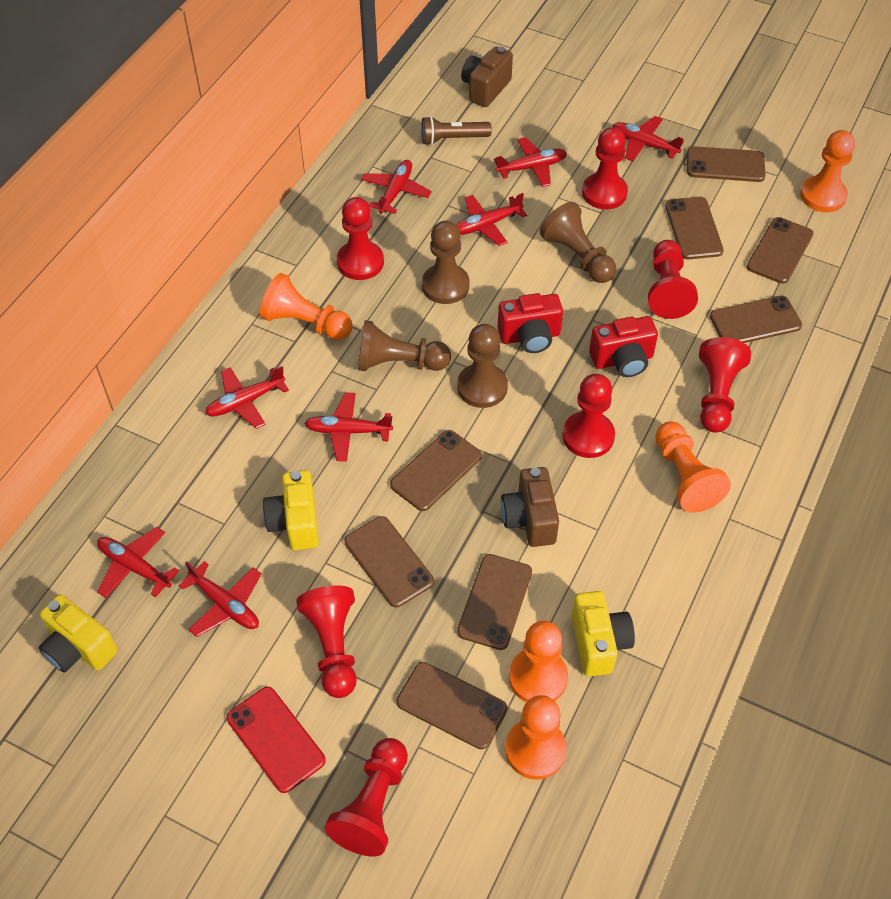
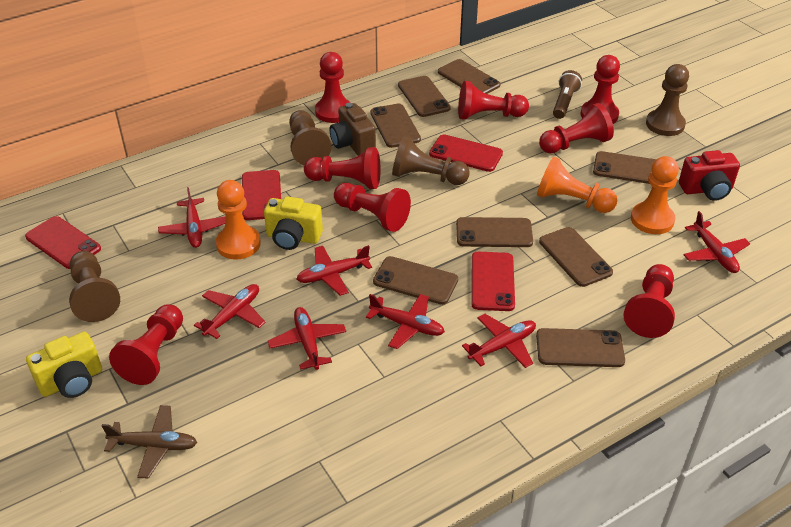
brown camera: [461,47,513,107] [501,467,559,547] = 2 -> [330,103,376,156] = 1
brown plane: none = 0 -> [102,405,197,479] = 1
orange pawn: [260,273,352,340] [505,695,567,780] [509,621,568,702] [655,421,731,513] [800,130,855,212] = 5 -> [216,180,261,260] [537,157,618,213] [631,156,679,234] = 3
red camera: [498,293,563,353] [589,316,658,377] = 2 -> [679,150,740,201] = 1
red pawn: [296,586,357,698] [325,738,408,857] [337,197,384,280] [562,374,615,458] [582,127,628,209] [648,240,698,319] [699,337,751,433] = 7 -> [109,305,183,385] [304,147,381,189] [315,52,351,123] [334,183,411,232] [458,81,529,120] [539,103,614,154] [581,55,620,124] [624,264,675,338] = 8
red phone: [227,687,326,793] = 1 -> [25,216,101,269] [242,170,281,220] [429,135,503,172] [471,252,515,311] = 4
red plane: [97,527,179,598] [178,561,261,637] [205,366,289,429] [304,392,393,462] [361,160,432,214] [456,193,527,246] [494,137,567,187] [612,116,684,161] = 8 -> [158,187,226,248] [194,284,265,339] [268,307,346,370] [297,245,372,296] [366,294,445,349] [462,314,536,368] [683,211,750,273] = 7
yellow camera: [39,594,118,673] [263,470,319,550] [572,591,635,677] = 3 -> [26,332,102,398] [264,196,323,250] = 2

